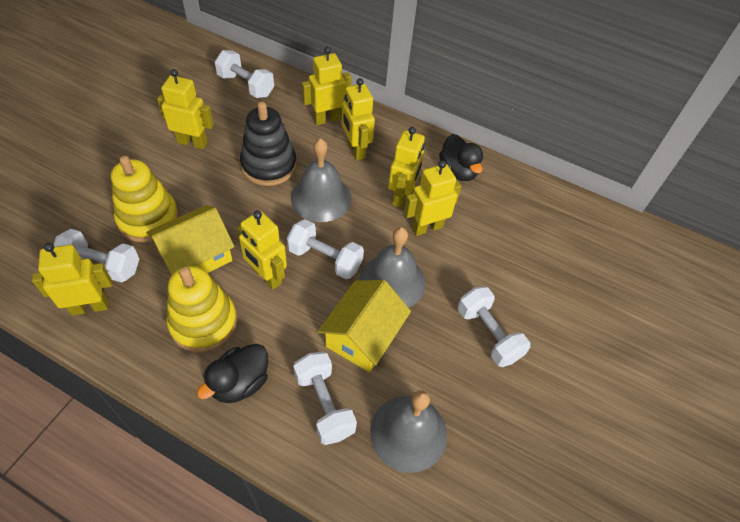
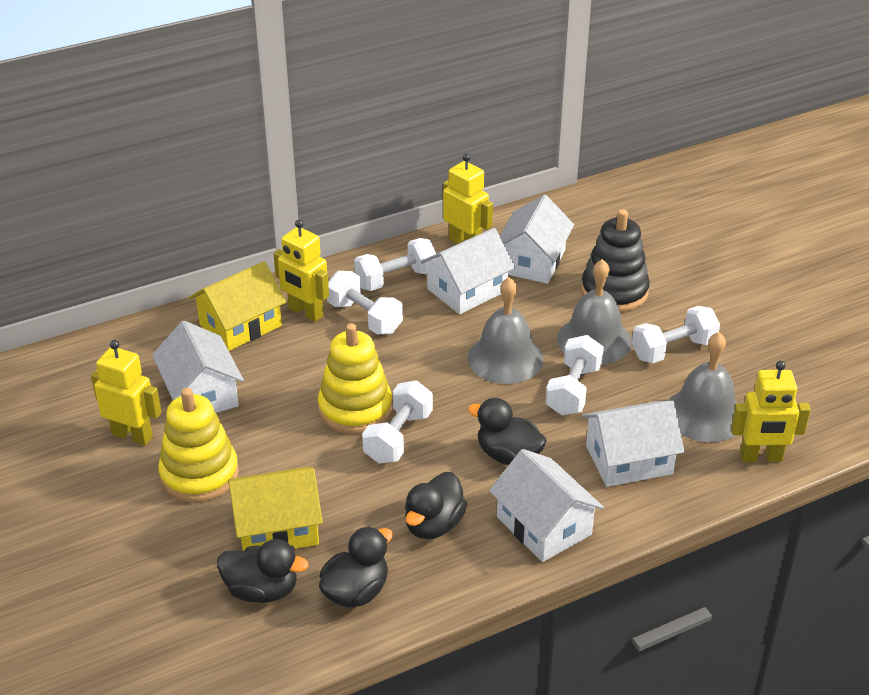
black duck: [197,344,268,403] [439,134,483,181] = 2 -> [217,539,309,603] [319,526,393,607] [405,472,467,539] [468,398,547,465] = 4
white house: none = 0 -> [152,321,244,413] [420,228,515,314] [489,449,604,562] [500,194,574,284] [582,401,684,487] = 5
yellow robot: [32,243,112,316] [157,69,214,149] [237,211,287,290] [302,47,351,125] [342,78,375,160] [388,127,425,208] [404,160,461,236] = 7 -> [91,340,161,445] [274,220,329,322] [443,153,493,244] [731,361,810,462] = 4

